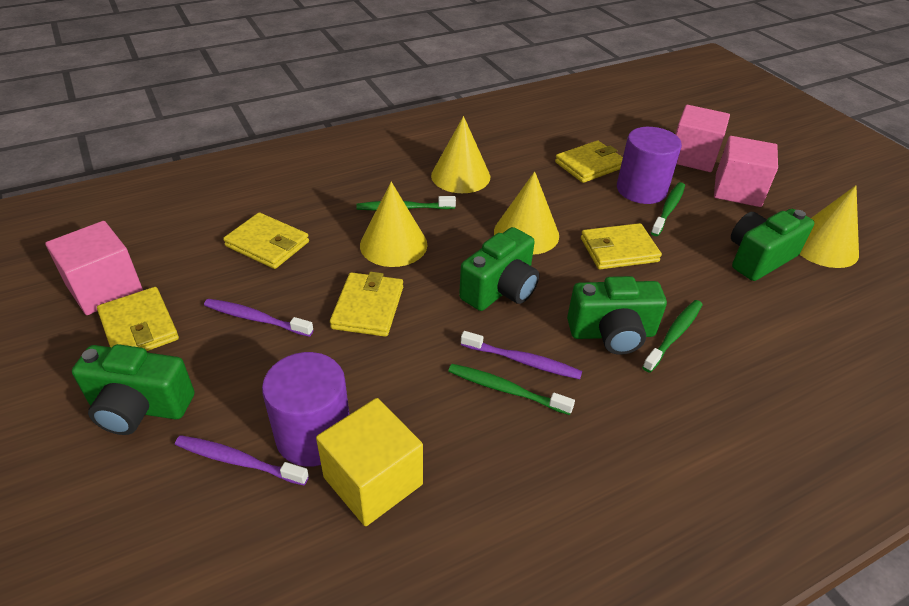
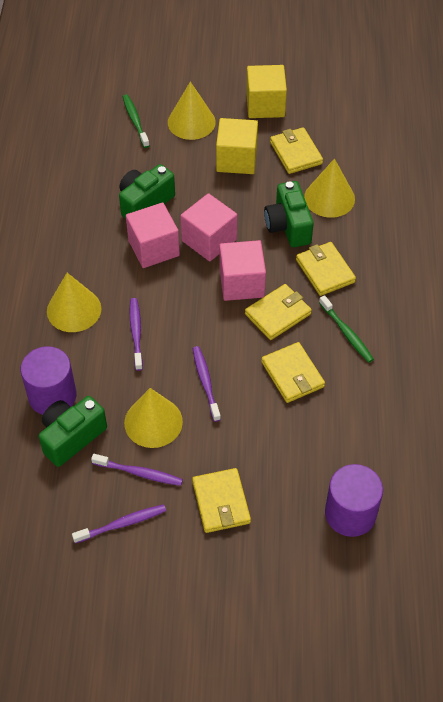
green camera: [72,344,195,435] [459,227,539,311] [567,276,667,355] [731,209,814,281] = 4 -> [39,396,107,467] [119,164,175,219] [264,181,314,247] = 3
green toothbrush: [356,196,456,210] [448,364,575,415] [642,300,703,373] [651,182,685,236] = 4 -> [123,94,150,148] [319,295,374,363] = 2
purple toothbrush: [175,435,309,485] [204,299,314,337] [461,331,582,379] = 3 -> [72,504,166,543] [91,454,183,486] [130,298,143,371] [193,346,221,422] = 4
yellow cube: [316,398,423,526] = 1 -> [216,118,258,174] [246,65,287,118] = 2

